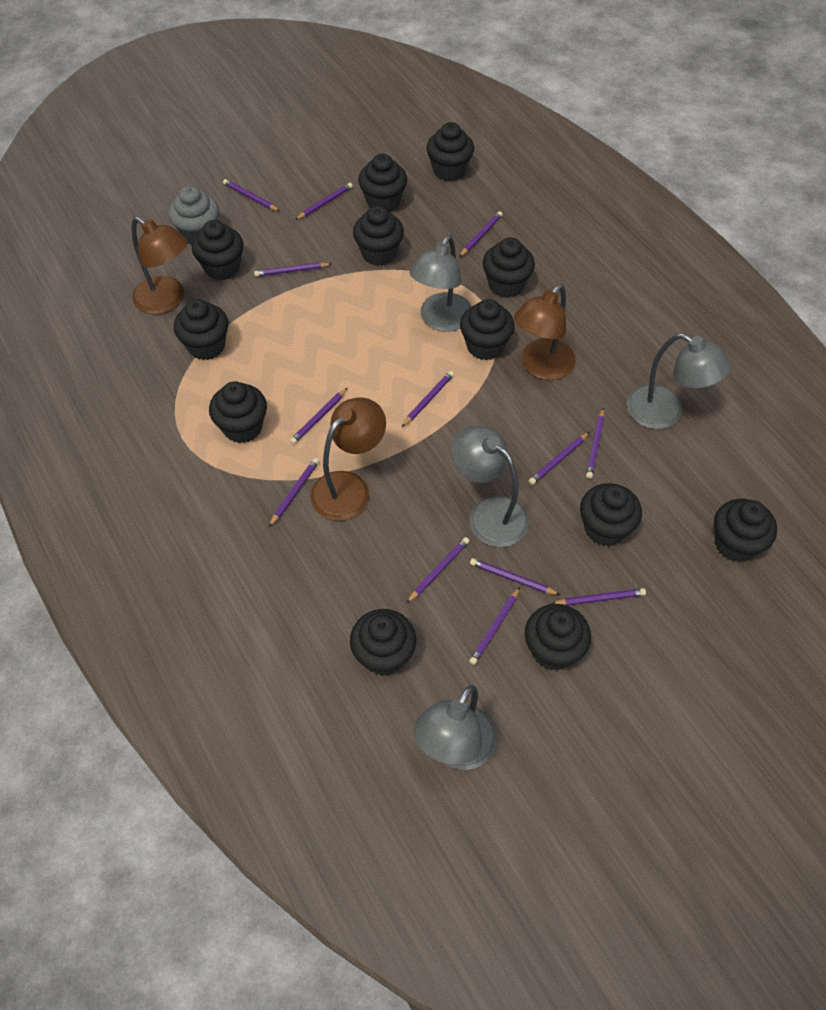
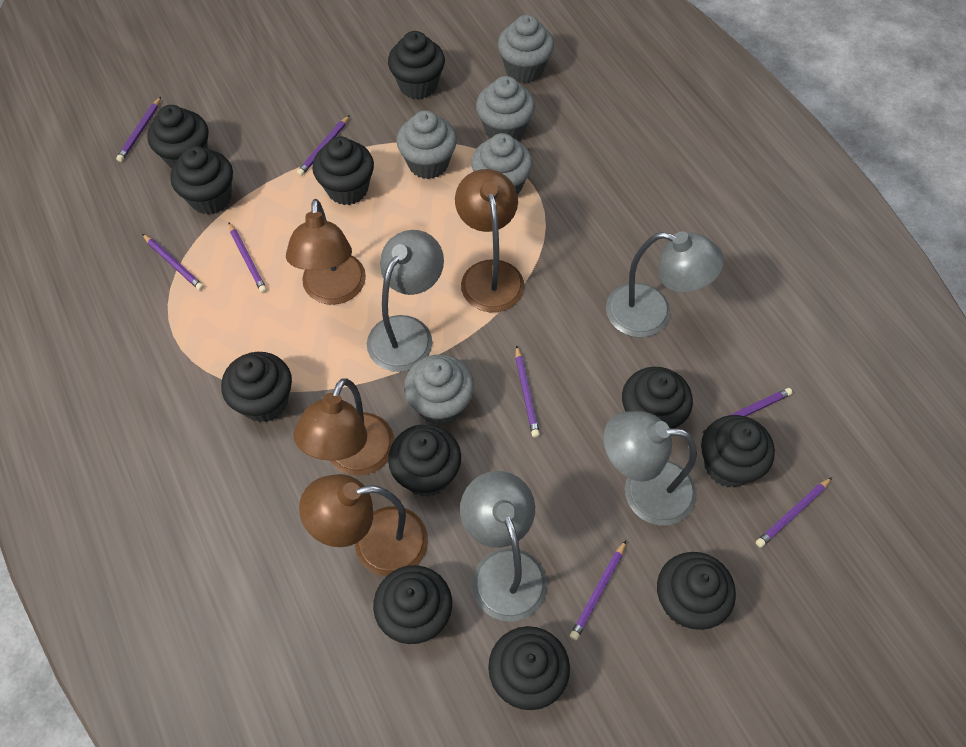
black cupcake: [174,299,229,360] [192,220,244,280] [209,381,267,443] [350,609,416,676] [353,206,404,266] [358,154,407,212] [427,122,474,182] [460,299,515,360] [483,237,535,298] [525,604,591,671] [580,483,642,546] [714,499,777,562] = 12 -> [147,105,208,169] [170,146,233,215] [221,352,292,422] [312,136,374,205] [373,565,452,644] [388,31,445,99] [388,424,461,497] [488,626,570,710] [622,367,693,429] [657,552,736,630] [701,415,775,487] = 11
brown lamp: [131,217,188,314] [310,398,386,521] [514,284,576,380] = 3 -> [286,199,366,305] [293,378,394,476] [299,474,428,577] [455,169,524,313] = 4
grey cupcake: [169,186,219,245] = 1 -> [397,110,457,179] [404,354,474,426] [471,133,532,195] [476,76,535,140] [498,15,554,83] = 5
purple pencil: [223,179,279,211] [254,263,331,277] [269,458,319,527] [290,388,348,444] [295,183,353,220] [402,371,454,427] [407,537,469,603] [459,211,503,257] [469,587,520,665] [470,558,560,595] [529,432,589,485] [551,588,646,606] [586,409,604,479] = 13 -> [116,97,161,162] [142,234,204,291] [229,223,267,293] [297,115,350,176] [515,345,540,437] [570,540,626,640] [702,388,793,433] [756,477,832,548] = 8

